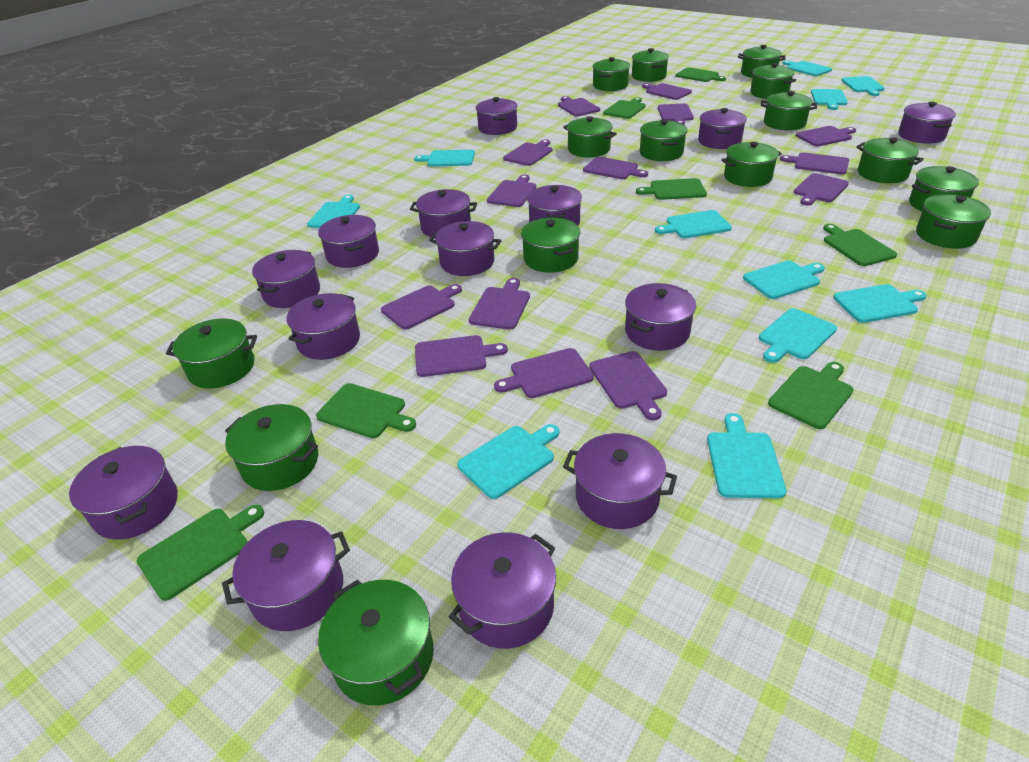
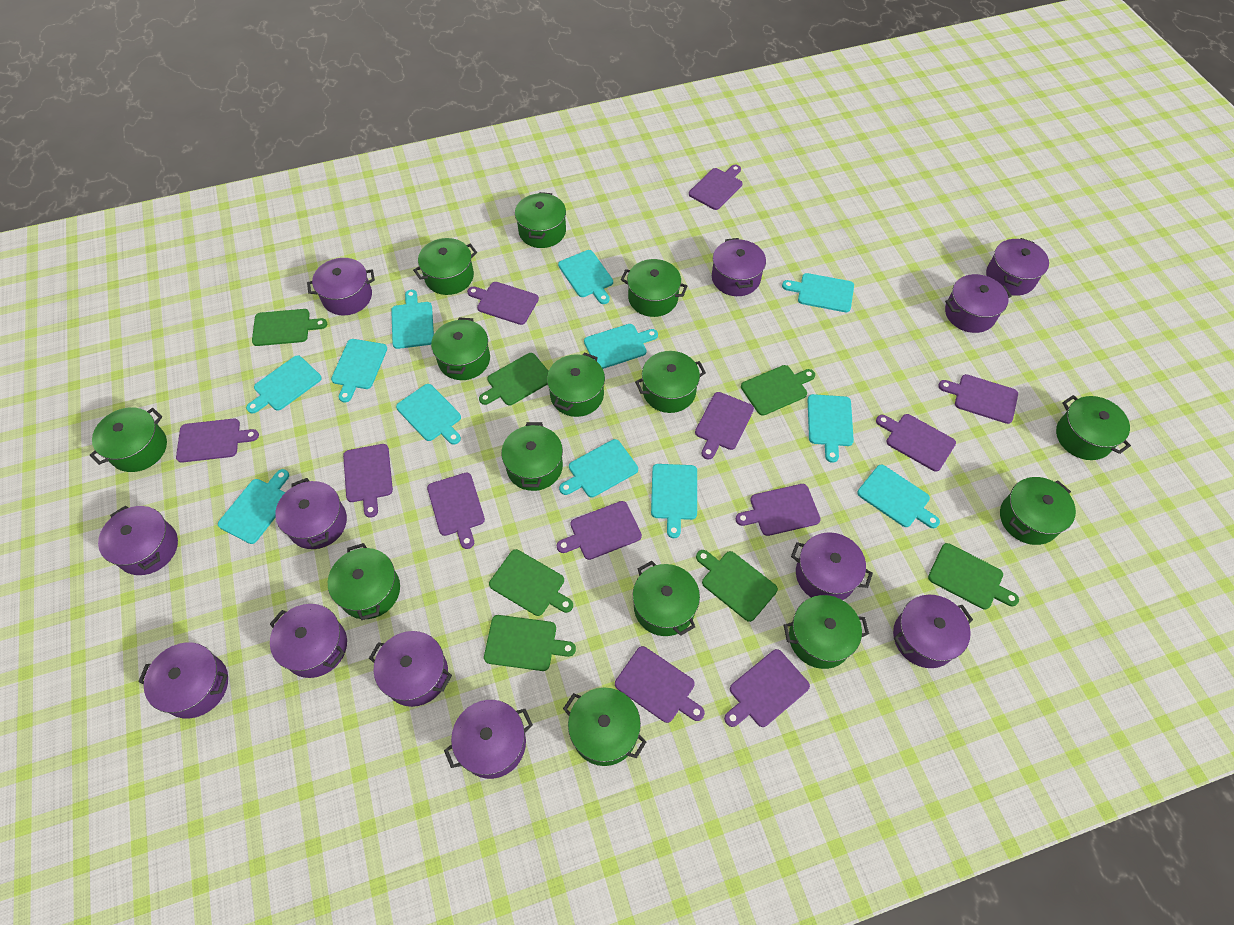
green pot: [166,319,257,389] [225,404,318,491] [318,580,434,705] [521,217,580,273] [563,116,617,157] [592,57,630,91] [632,48,669,82] [640,119,687,161] [721,142,782,187] [738,45,786,78] [750,63,796,99] [761,91,817,130] [857,137,924,183] [909,166,979,211] [916,194,991,249] = 15 -> [90,407,167,472] [328,543,400,620] [413,238,477,295] [431,317,490,380] [501,422,563,491] [515,192,566,248] [547,352,605,417] [563,688,646,766] [621,259,687,317] [633,561,700,636] [635,351,706,413] [784,595,869,669] [1000,477,1076,545] [1056,395,1131,460] = 14
purple cutting board: [381,284,462,330] [415,335,508,377] [469,278,530,330] [487,175,536,207] [494,348,594,398] [503,139,552,166] [558,96,600,116] [583,157,648,179] [589,351,667,420] [642,83,692,100] [658,104,694,125] [780,152,849,175] [794,173,849,205] [796,126,856,146] = 14 -> [176,418,259,463] [343,444,393,518] [427,473,485,549] [467,282,539,325] [557,501,642,560] [615,646,705,723] [689,165,743,210] [695,392,754,459] [724,649,810,727] [736,484,821,536] [876,414,956,471] [938,374,1018,424] = 12
purple pot: [69,446,178,540] [222,520,350,631] [252,250,320,308] [287,293,360,360] [318,215,379,268] [410,189,477,237] [429,221,501,276] [449,532,556,649] [476,97,517,135] [527,185,582,226] [563,433,677,529] [625,283,696,351] [698,108,747,149] [898,102,956,144] = 14 -> [98,506,178,575] [138,642,228,719] [270,604,347,678] [275,478,347,549] [307,258,375,315] [369,631,452,707] [444,700,533,779] [712,238,766,296] [791,532,873,600] [893,595,973,668] [945,274,1012,333] [986,238,1049,296] = 12
turquoise cutting board: [307,195,360,228] [414,150,475,166] [458,424,560,499] [655,210,732,238] [707,413,787,498] [743,260,825,299] [759,308,837,363] [783,61,832,76] [811,89,848,110] [833,284,927,323] [841,76,885,96] = 11 -> [218,469,289,544] [246,355,322,414] [331,339,387,403] [391,290,434,349] [396,384,461,445] [558,250,613,304] [559,439,638,497] [584,324,658,369] [651,464,697,538] [782,273,854,312] [808,394,854,463] [857,465,940,528] = 12

